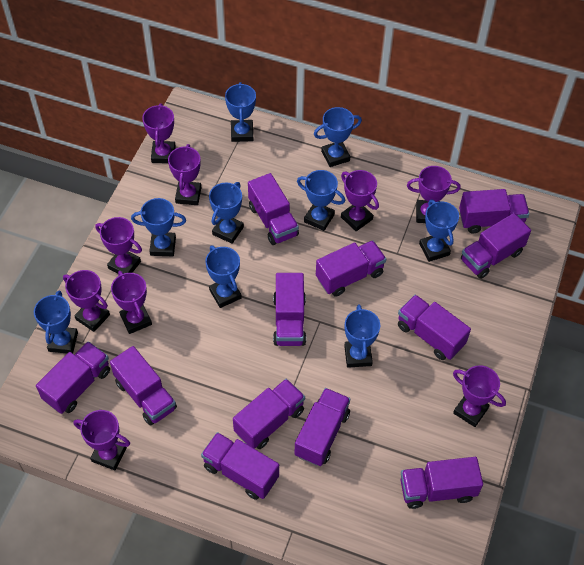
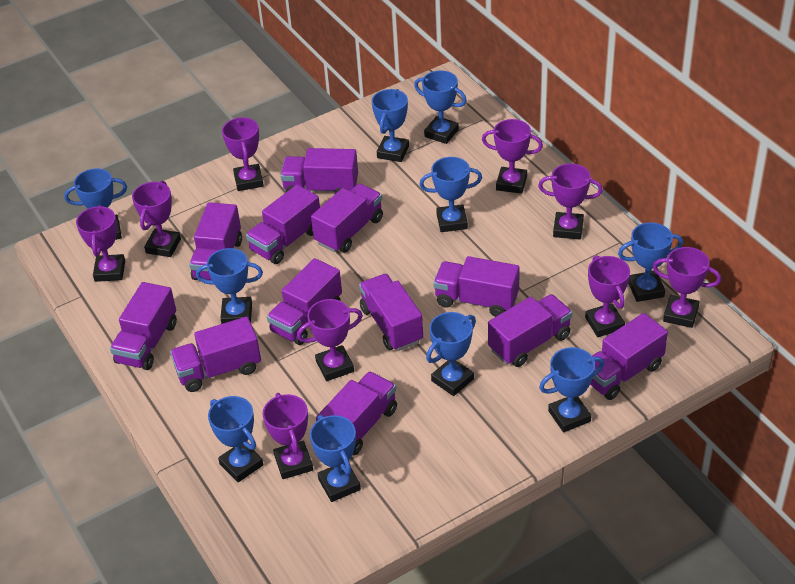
blue trophy: [34,291,78,353] [131,198,186,256] [205,245,242,308] [209,182,244,244] [225,82,256,142] [297,170,345,231] [314,107,362,167] [344,305,380,368] [419,199,459,262] = 9 -> [64,168,127,240] [196,248,263,324] [208,396,263,482] [310,415,361,502] [372,89,409,162] [414,70,467,144] [419,157,482,232] [426,312,476,396] [539,347,604,432] [618,222,683,302] = 10

